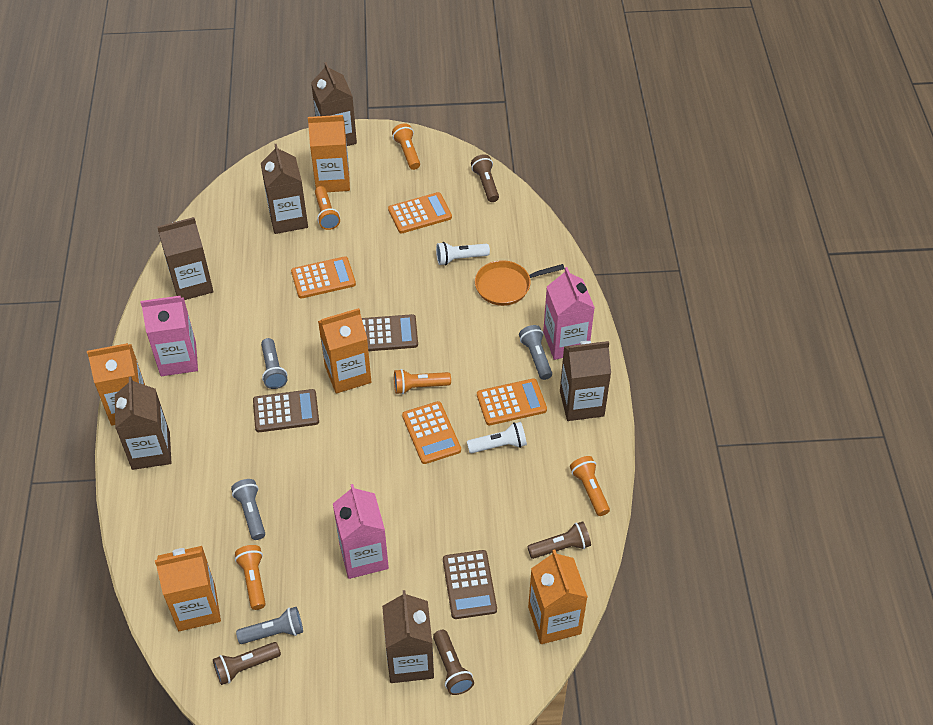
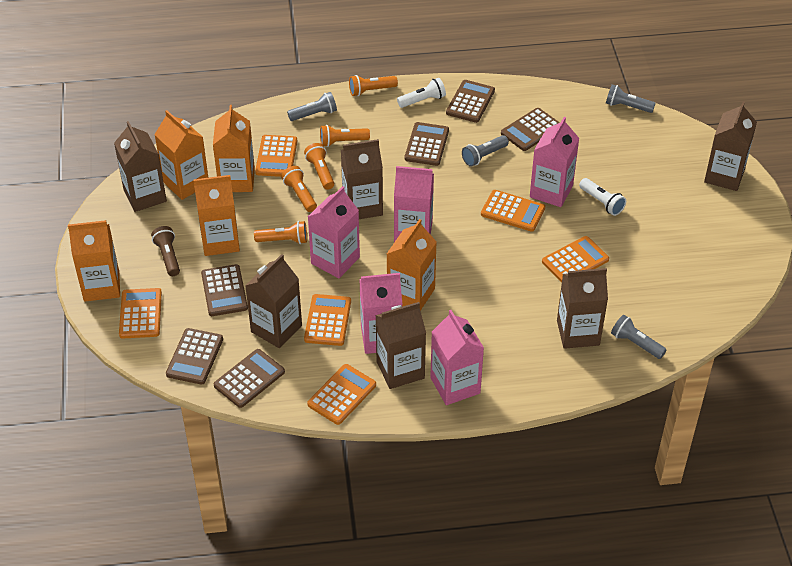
brown calculator: [253,389,319,432] [362,314,418,351] [443,550,497,619] = 3 -> [166,328,223,385] [201,264,248,316] [214,349,285,408] [404,122,449,166] [446,80,495,123] [501,108,560,151] = 6
brown flashlight: [213,642,281,685] [433,630,474,695] [471,154,499,202] [527,521,591,559] = 4 -> [151,226,180,276] = 1
orange calculator: [291,256,356,298] [388,192,452,234] [402,401,461,464] [477,378,547,425] = 4 -> [119,288,162,339] [255,135,297,177] [304,294,351,346] [307,364,376,425] [481,190,545,232] [542,236,609,283] = 6
orange pan: [475,260,565,306] = 1 -> none = 0
pink carton: [141,296,198,376] [333,484,389,579] [543,267,595,360] = 3 -> [308,186,360,278] [359,273,402,354] [394,166,434,242] [430,310,484,405] [530,117,580,207] = 5

